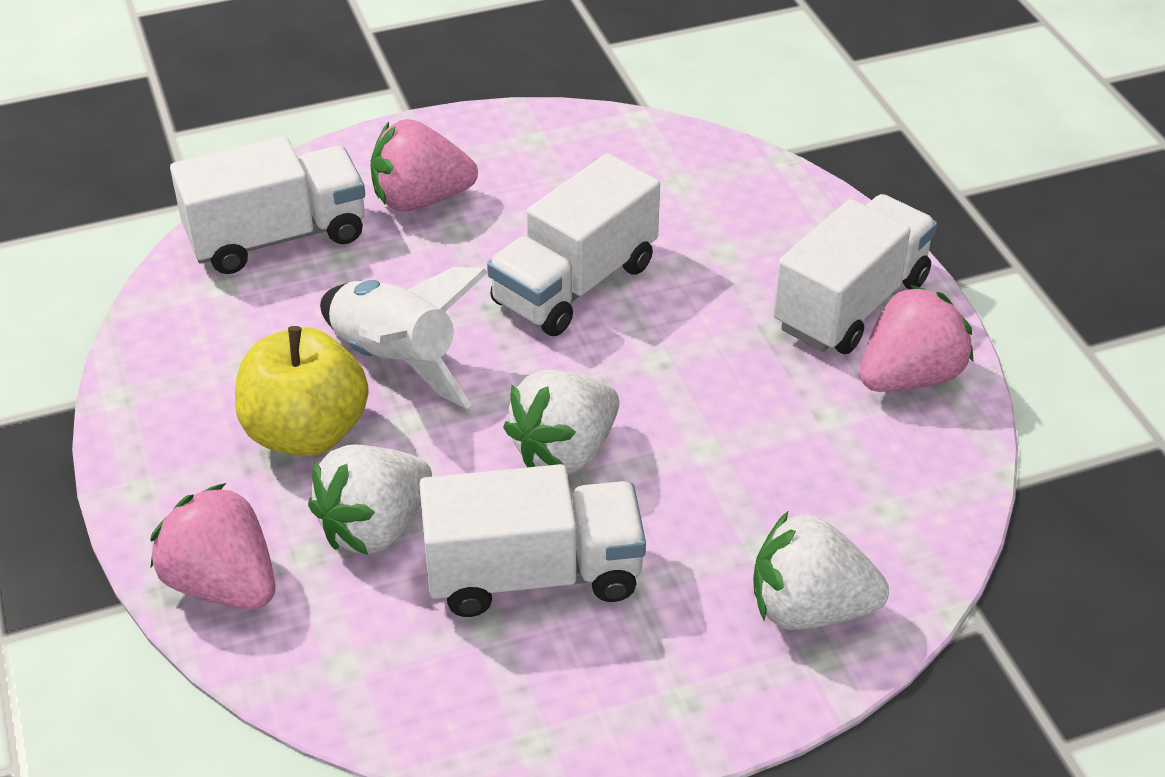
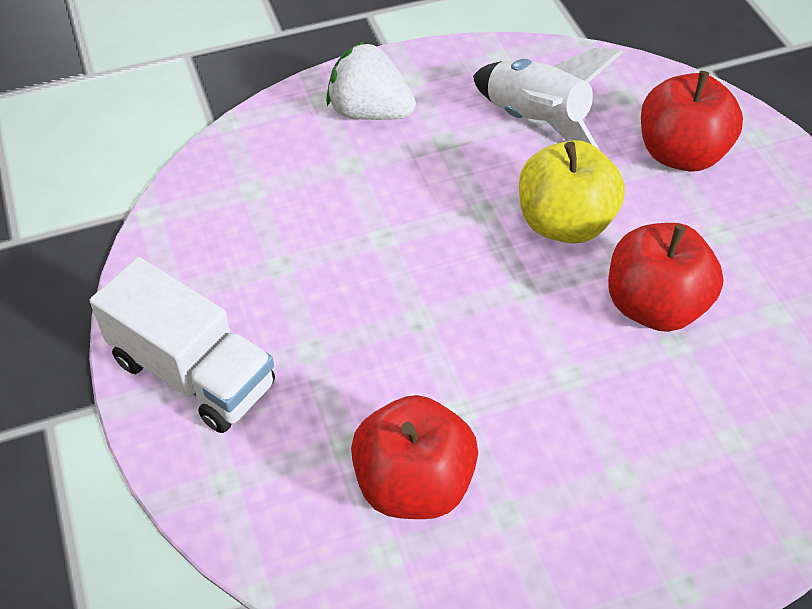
pink strawberry: [150,483,275,609] [370,119,478,212] [860,285,974,392] = 3 -> none = 0
red apple: none = 0 -> [351,395,478,519] [608,223,724,332] [641,71,743,172] = 3
white strawberry: [308,444,432,555] [503,370,619,474] [753,511,889,630] = 3 -> [326,41,416,120] = 1
white truck: [170,136,365,274] [419,464,646,617] [487,153,660,336] [773,194,937,354] = 4 -> [90,257,275,433] = 1

